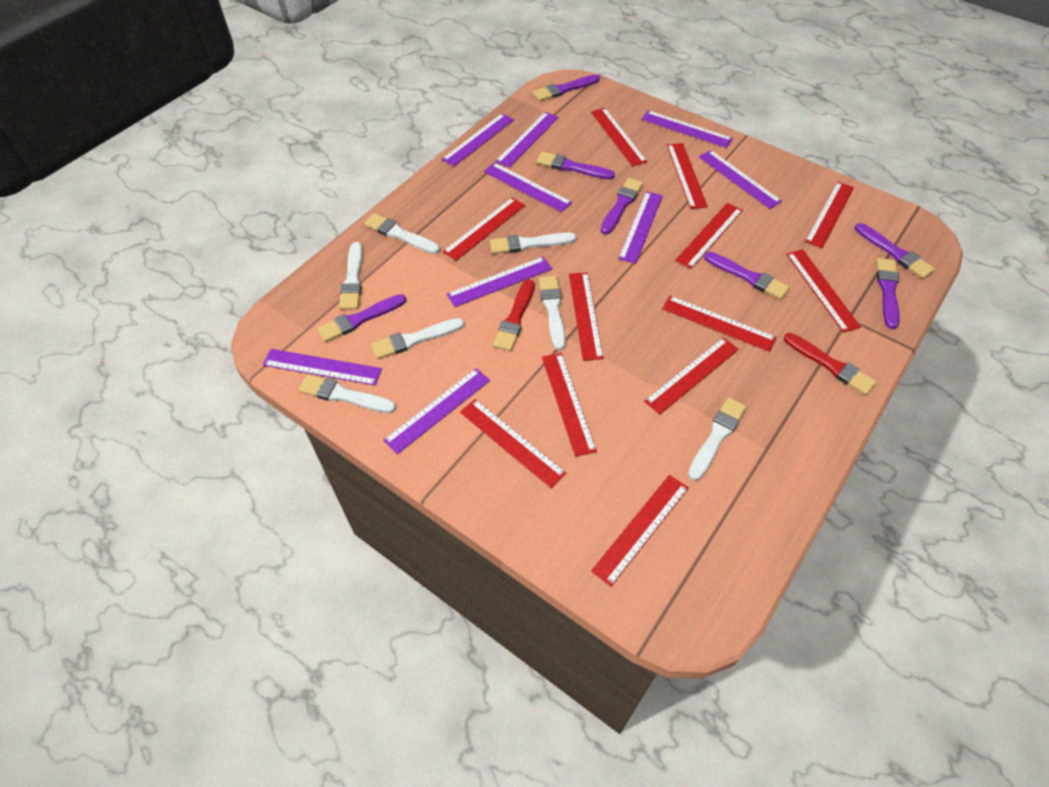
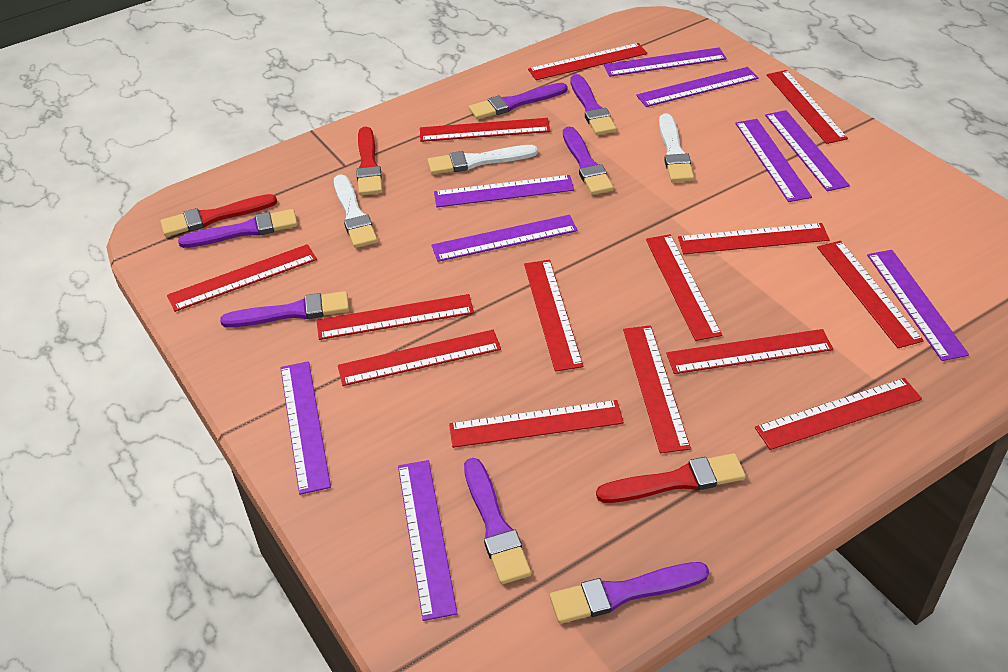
red brush: [493,279,534,351] [784,333,877,395] = 2 -> [160,194,277,237] [356,127,382,195] [596,453,746,503] = 3
red ruler: [443,197,525,261] [460,399,567,488] [542,353,597,457] [569,272,604,361] [591,108,647,166] [591,475,689,587] [644,337,739,415] [662,296,777,352] [667,143,708,209] [675,203,743,269] [786,249,861,333] [805,181,854,248] = 12 -> [167,244,317,312] [317,294,474,340] [338,330,501,386] [420,118,550,142] [449,400,624,448] [524,260,583,372] [528,43,647,80] [623,325,691,453] [646,234,722,341] [666,329,833,374] [678,223,830,254] [755,378,922,450] [767,70,848,144] [817,241,924,348] = 14
white brush: [299,374,396,413] [339,242,363,310] [364,213,440,254] [371,318,464,359] [490,233,576,254] [539,276,566,350] [688,397,746,481] = 7 -> [334,174,378,248] [428,145,538,175] [659,113,694,182] = 3

